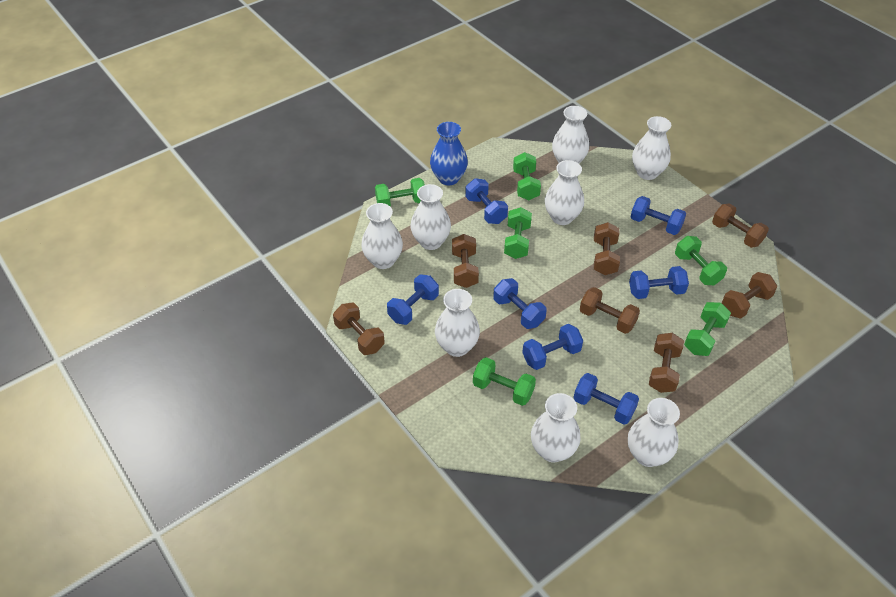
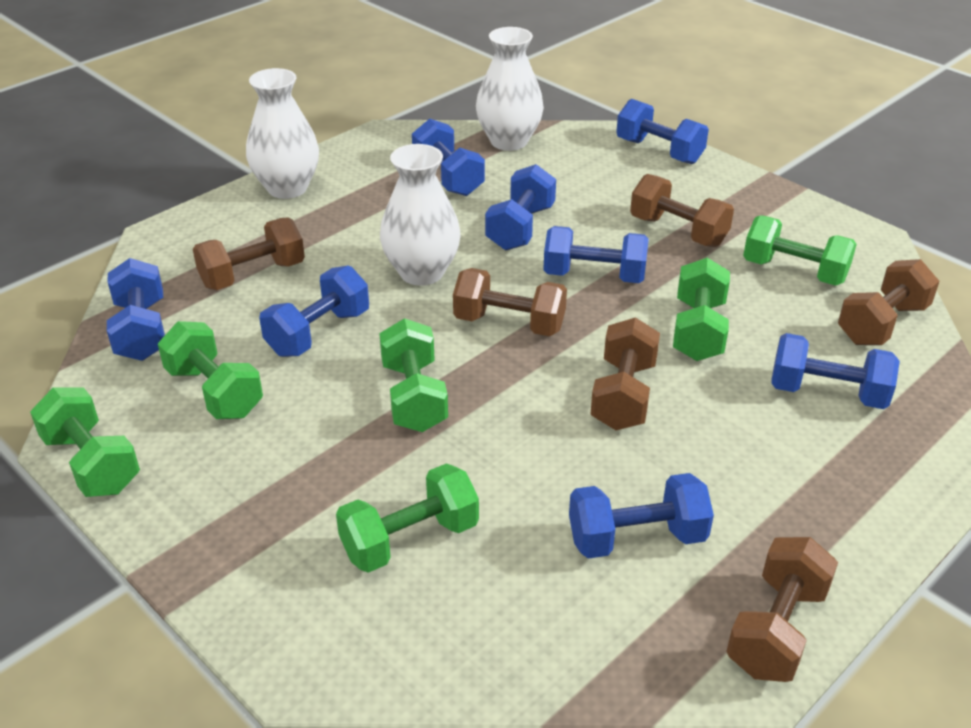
blue dumbbell: [387,274,439,325] [465,178,508,224] [493,278,547,329] [522,324,583,370] [573,373,639,425] [629,266,689,299] [631,196,686,235] = 7 -> [107,258,165,361] [259,266,369,357] [412,119,485,196] [485,164,556,250] [543,226,649,283] [569,473,714,559] [616,99,709,164] [771,333,900,409] = 8
blue vase: [430,122,468,185] = 1 -> none = 0
brown dumbbell: [333,303,385,355] [452,234,479,288] [580,287,640,334] [594,222,620,275] [649,333,684,393] [712,203,769,248] [722,272,777,319] = 7 -> [193,217,305,290] [453,268,567,336] [590,317,660,430] [630,174,734,247] [726,537,838,682] [838,259,939,345] = 6
white vase: [361,203,403,269] [411,184,451,250] [435,289,480,357] [531,393,581,463] [545,160,584,225] [552,106,589,164] [628,398,680,467] [632,116,671,180] = 8 -> [246,68,319,199] [380,144,461,286] [476,27,544,151] = 3

